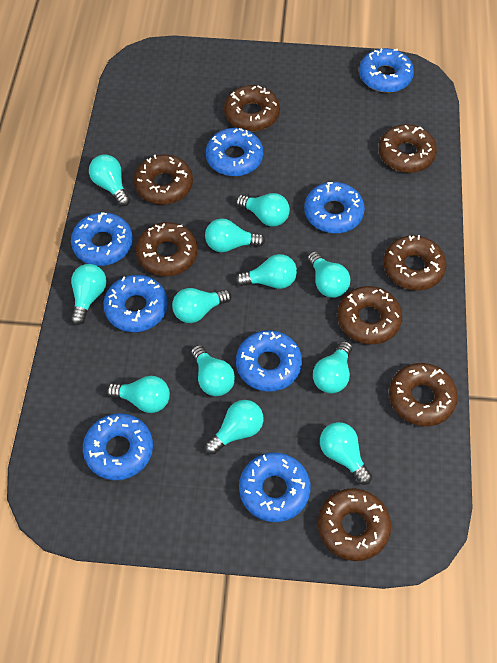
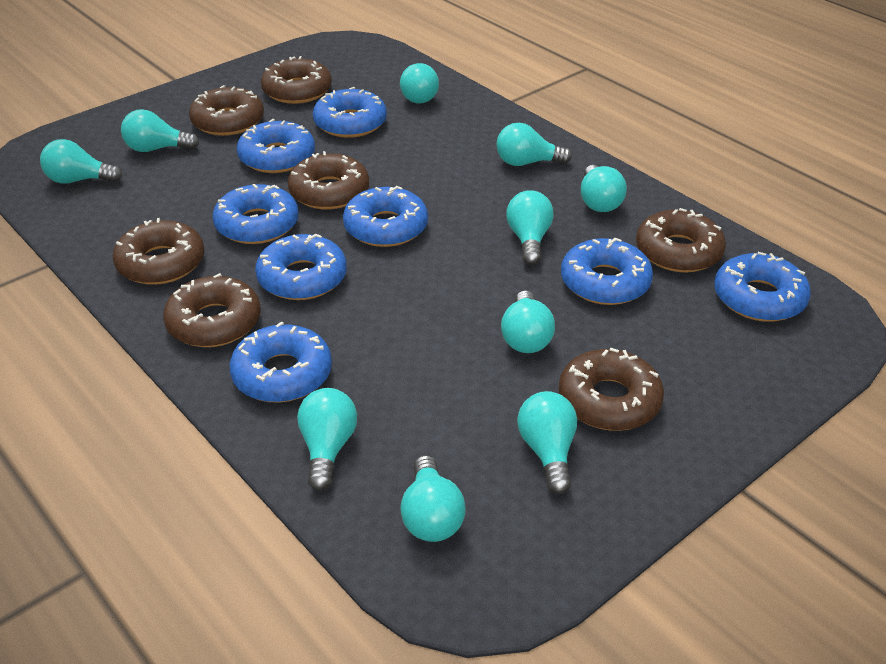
brown donut: [134,155,193,205] [136,222,198,276] [224,85,280,131] [318,488,391,561] [337,286,402,344] [379,124,437,173] [383,235,446,291] [389,363,458,426] = 8 -> [113,218,204,285] [163,273,261,347] [189,85,264,136] [261,56,332,104] [288,151,369,209] [559,348,664,431] [636,208,726,272] = 7
turquoise light bulb: [71,264,107,325] [89,155,130,206] [107,376,170,413] [172,288,231,323] [191,345,235,396] [205,218,265,252] [205,400,263,454] [235,254,297,289] [236,193,290,227] [308,251,350,298] [313,341,352,393] [320,422,372,485] = 12 -> [40,139,122,184] [121,109,199,152] [297,388,357,491] [400,63,439,103] [400,455,466,542] [496,123,572,166] [501,290,555,353] [506,190,554,265] [517,391,577,494] [581,165,627,212] = 10

